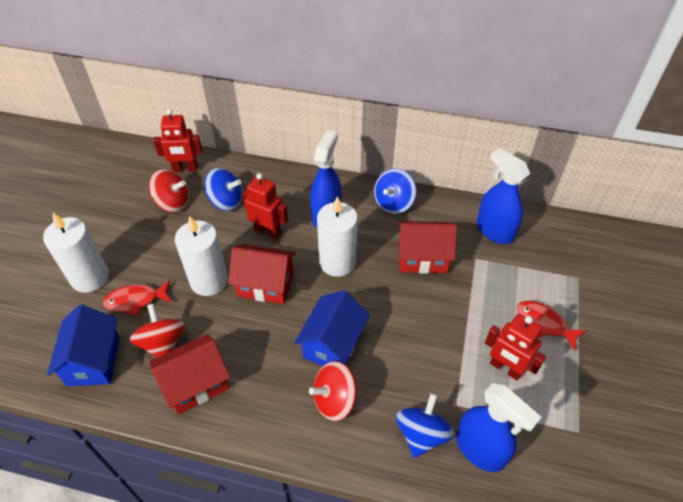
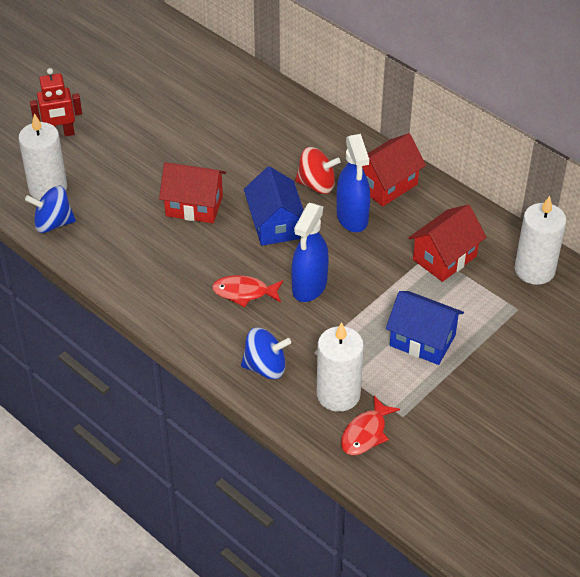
blue spinning top: [204,168,242,211] [374,169,416,214] [396,393,454,458] = 3 -> [25,186,76,233] [241,328,291,379] = 2
blue spray bottle: [310,130,341,228] [456,383,542,472] [477,148,530,244] = 3 -> [291,203,329,302] [337,134,370,232] = 2
red robot: [153,109,203,172] [242,173,288,239] [485,314,546,380] = 3 -> [30,68,82,136] = 1
red spinning top: [130,303,185,357] [149,169,189,212] [309,361,358,421] = 3 -> [295,147,341,194] = 1

